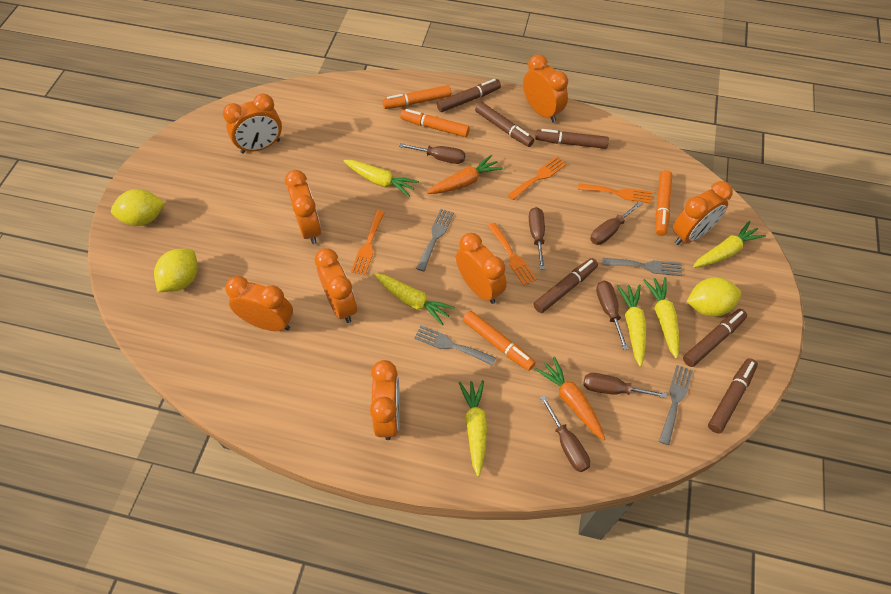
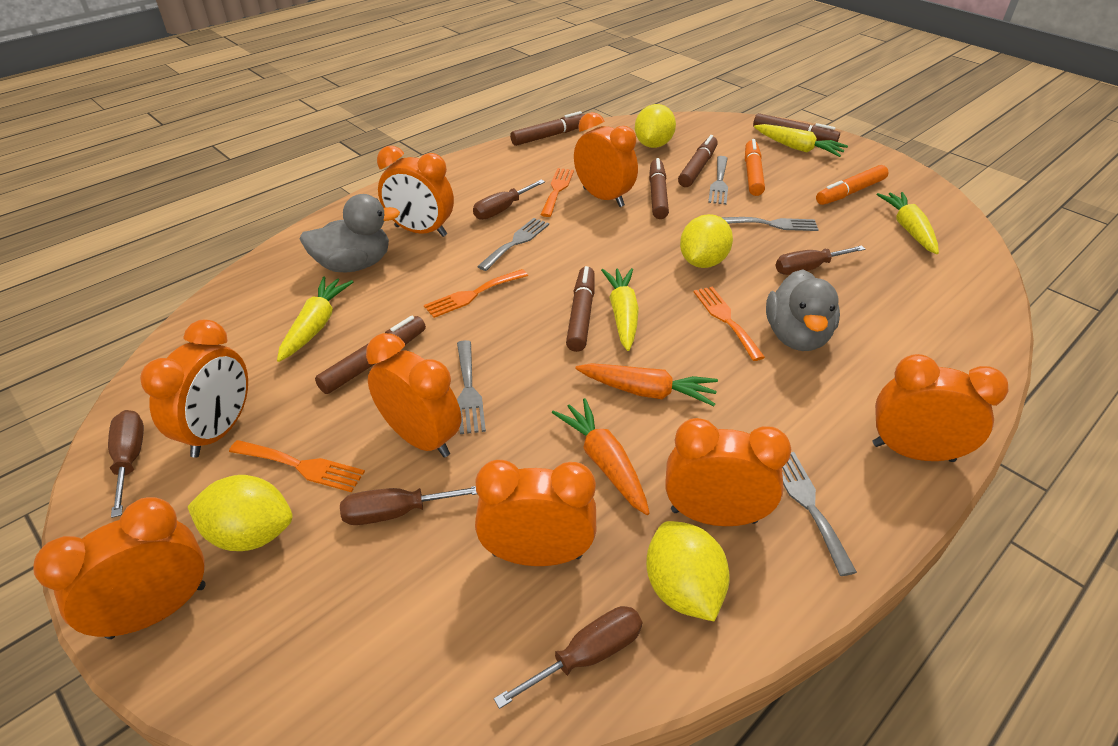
brown screwdriver: [399,143,465,164] [529,207,545,270] [540,395,590,472] [584,373,667,398] [590,201,643,245] [596,281,629,350] = 6 -> [108,410,144,518] [340,486,477,525] [473,180,545,220] [494,606,642,709] [775,245,865,275] = 5
grey duck: none = 0 -> [300,194,400,272] [766,269,840,351] = 2
grey fork: [414,326,496,366] [416,209,454,271] [602,258,682,276] [659,365,693,445] = 4 -> [457,340,486,434] [477,218,549,271] [708,156,728,205] [721,217,819,231] [782,452,857,576] = 5
orange marker: [382,85,451,109] [400,109,470,137] [463,311,536,371] [655,170,672,236] = 4 -> [745,139,765,196] [816,165,889,205] = 2
yellow carrot: [344,160,419,197] [374,273,455,325] [459,380,487,477] [617,284,646,367] [643,277,679,359] [693,221,766,268] = 6 -> [277,277,353,362] [601,268,639,351] [754,124,848,157] [876,192,939,254] = 4
yellow lemon: [111,189,165,226] [154,249,198,292] [687,277,741,317] = 3 -> [187,475,293,551] [635,104,676,148] [646,521,730,622] [680,214,733,268] = 4

